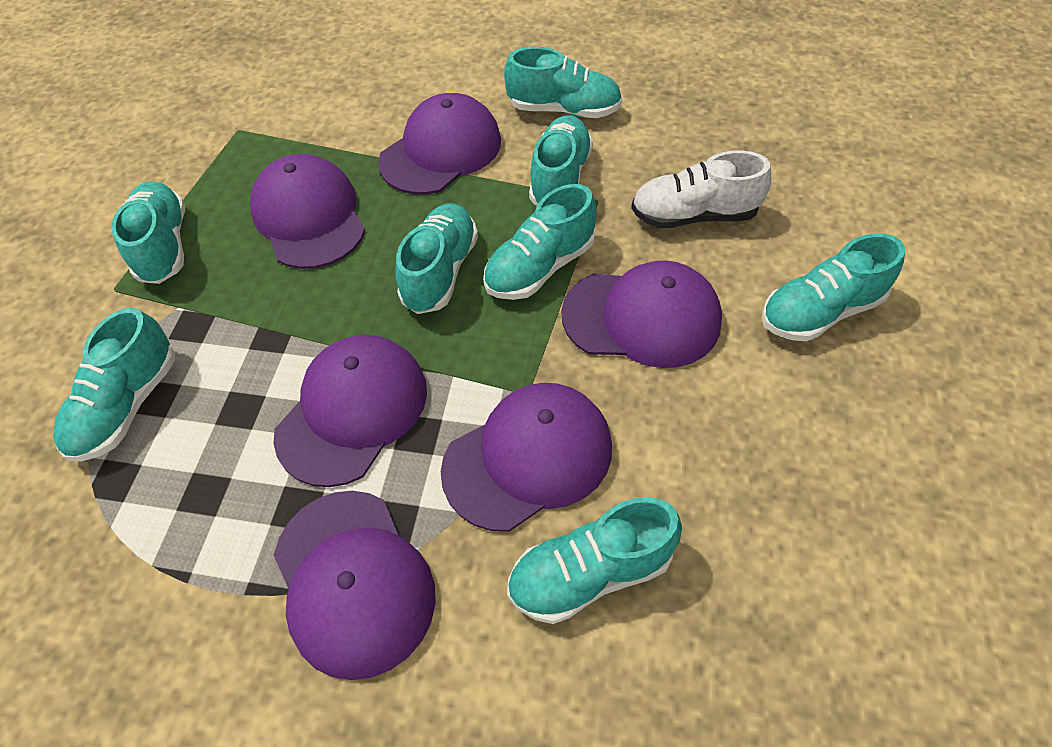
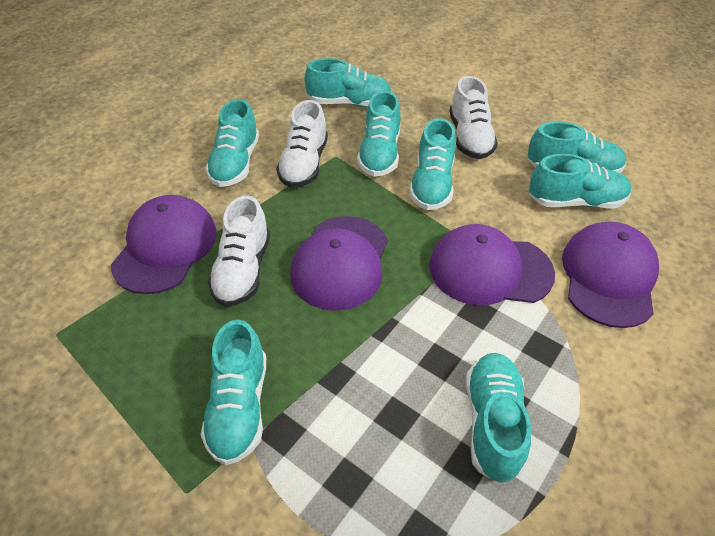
purple cap: [250,154,365,269] [273,335,427,487] [274,491,436,680] [378,93,501,195] [441,383,612,532] [561,260,722,368] = 6 -> [111,195,217,294] [291,216,388,311] [429,224,555,305] [562,221,659,328] = 4
white shoe: [631,151,771,228] = 1 -> [208,195,270,307] [276,100,328,188] [450,76,498,159] = 3

